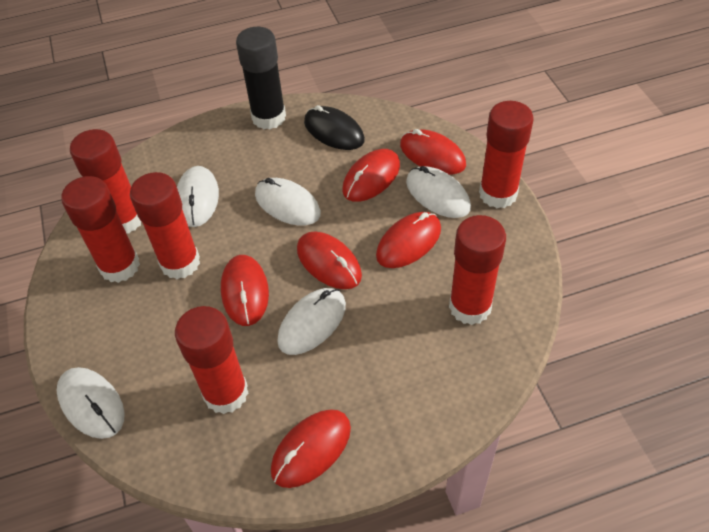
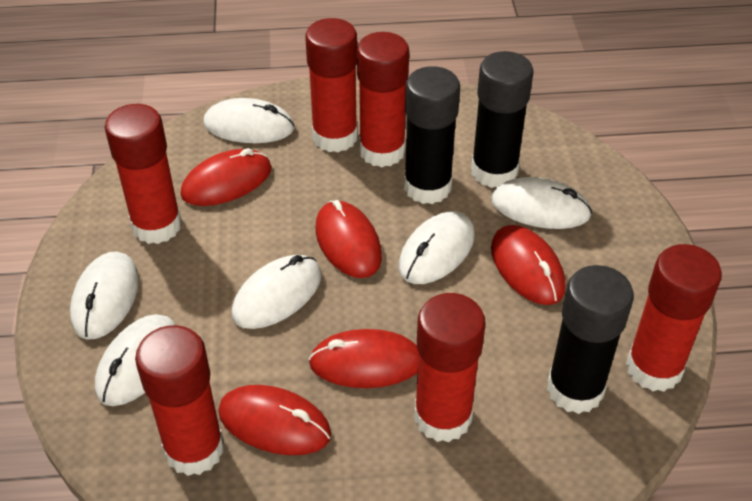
black glue stick: [236,27,286,129] = 1 -> [404,66,460,204] [471,51,534,188] [547,265,634,414] = 3
black mouse: [304,105,365,150] = 1 -> none = 0
red mouse: [221,255,269,326] [271,409,351,488] [297,231,362,289] [342,149,400,202] [376,212,441,268] [400,129,466,175] = 6 -> [180,148,272,206] [218,385,331,455] [309,329,419,388] [315,200,382,278] [491,225,566,305] = 5
white mouse: [57,367,125,439] [177,166,219,227] [255,178,321,226] [277,288,346,355] [406,166,471,218] = 5 -> [70,251,139,340] [95,314,176,406] [203,98,295,143] [232,255,322,329] [399,211,475,284] [491,177,592,229] = 6

